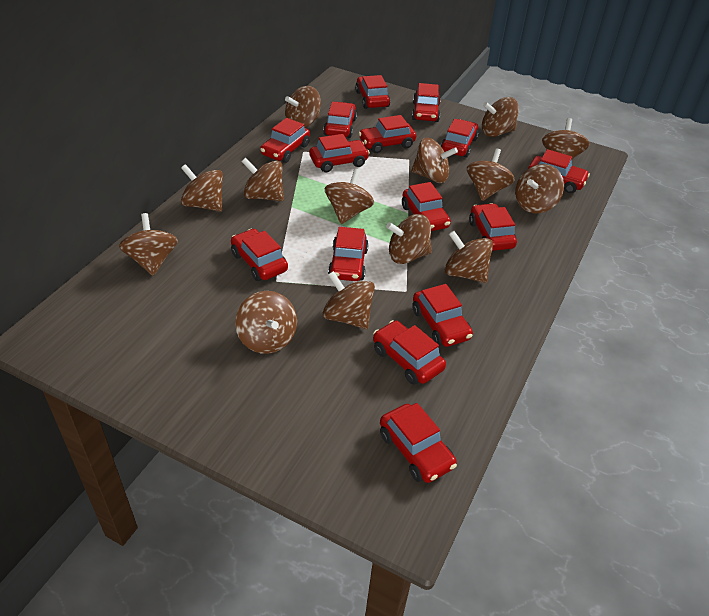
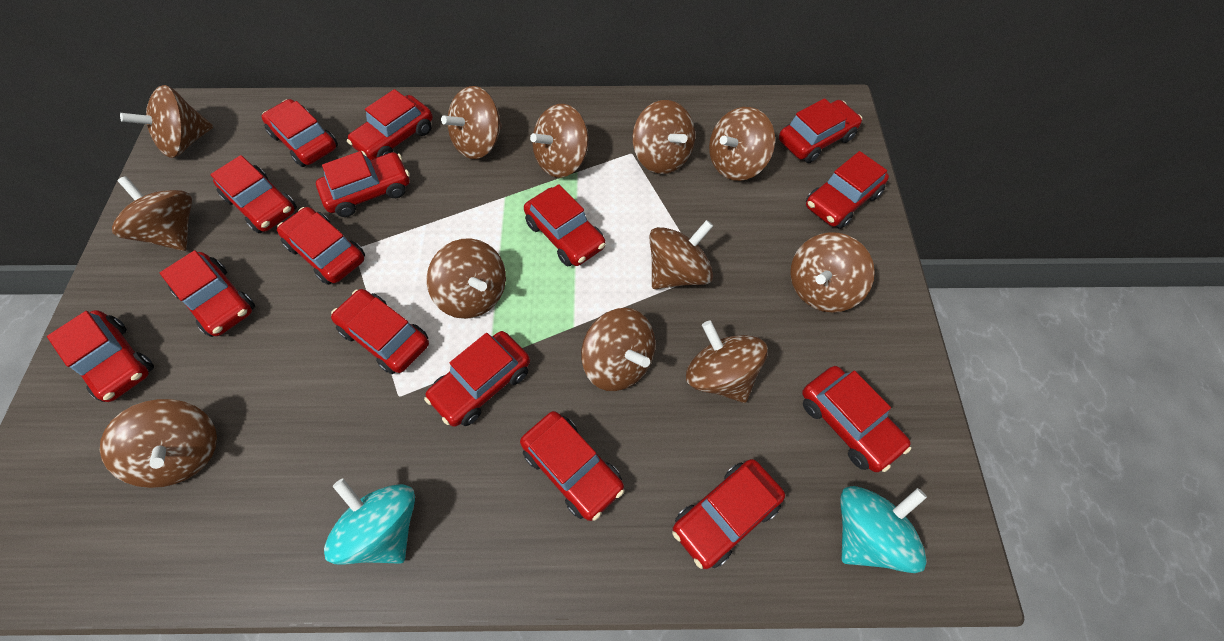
brown spinning top: [119,213,178,276] [181,164,223,212] [235,291,297,354] [241,157,284,201] [285,86,321,128] [323,271,375,329] [325,169,374,224] [386,214,432,264] [411,138,458,183] [445,231,493,283] [467,149,515,201] [482,97,519,137] [515,164,564,213] [542,118,590,159] = 14 -> [100,399,217,488] [112,176,192,251] [120,85,213,158] [427,239,506,319] [441,86,502,159] [530,104,589,178] [581,308,655,391] [632,100,695,174] [649,220,713,289] [686,321,768,403] [709,107,775,181] [790,232,875,313] = 12
turquoise spinning top: none = 0 -> [324,479,415,565] [840,486,927,573] = 2

